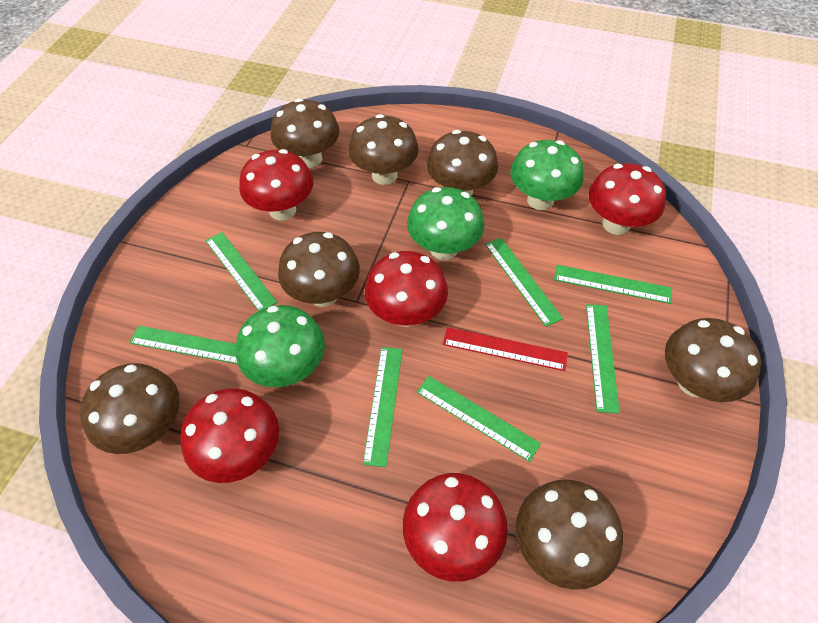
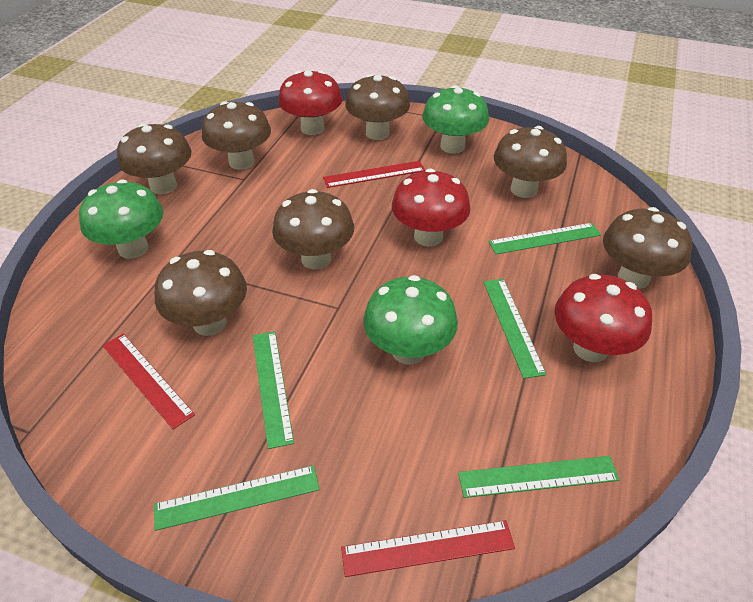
green ruler: [129,326,237,364] [205,232,277,311] [363,347,403,467] [417,376,541,462] [485,238,563,327] [554,265,672,304] [586,304,620,414] = 7 -> [154,465,320,531] [253,331,294,449] [458,456,620,498] [483,279,546,379] [488,223,601,254] = 5
red mushroom: [180,388,279,483] [239,149,313,221] [365,251,448,327] [403,473,508,582] [589,163,666,235] = 5 -> [278,70,342,135] [392,168,470,247] [554,274,652,362] = 3
red ruler: [443,327,568,371] = 1 -> [103,334,195,430] [323,161,425,188] [341,520,515,577] = 3

